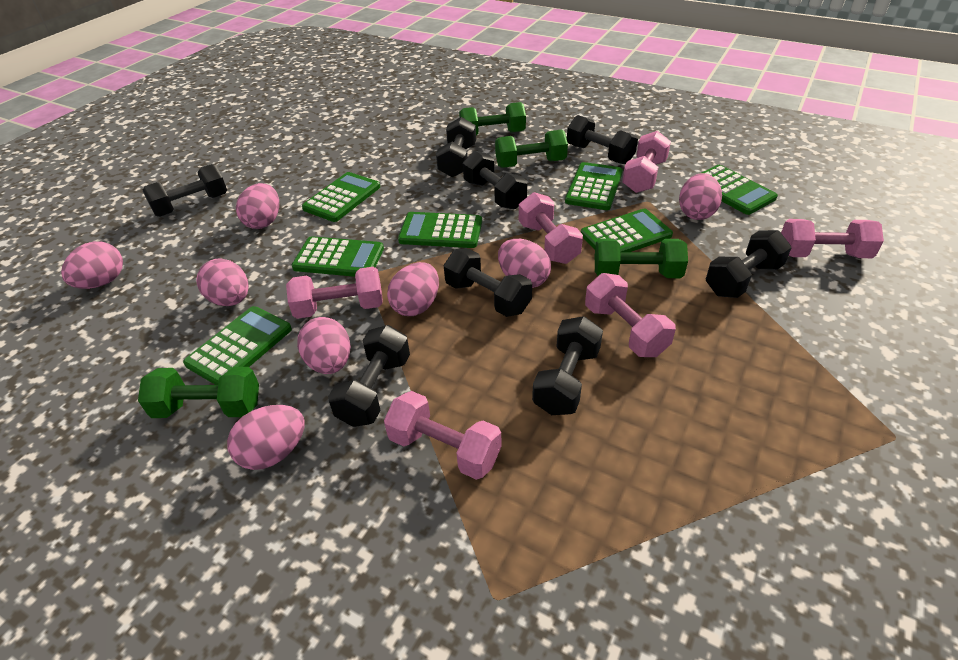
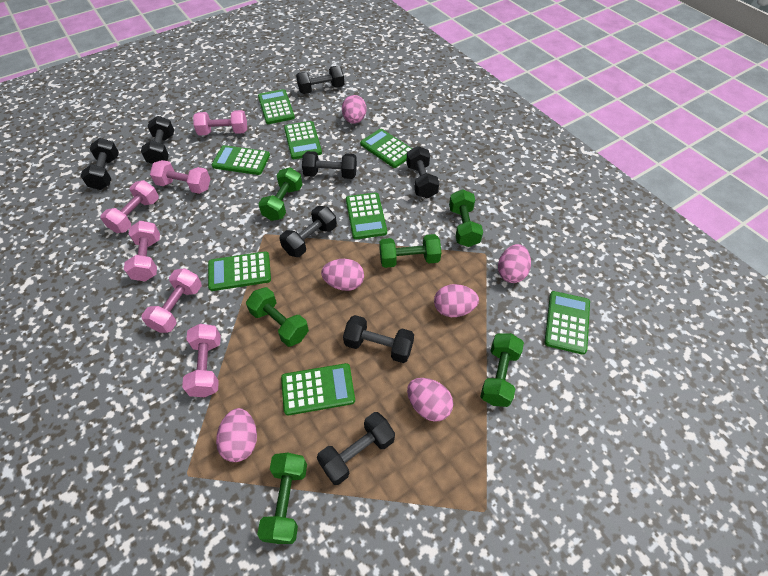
green calculator: [183,306,292,385] [292,236,384,277] [302,172,380,222] [398,212,482,248] [565,162,623,210] [581,209,673,252] [702,165,778,215] = 7 -> [208,251,271,291] [211,145,270,175] [258,89,295,124] [281,363,355,416] [284,121,322,159] [346,192,387,239] [360,129,412,168] [544,291,590,355] = 8
green dumbbell: [138,367,259,418] [459,102,526,136] [495,129,568,168] [595,239,688,278] = 4 -> [246,287,309,347] [257,453,307,544] [258,167,303,221] [379,234,442,268] [449,189,483,247] [480,333,524,407] = 6
pink egg: [61,241,123,289] [196,258,249,306] [227,405,305,470] [236,183,279,229] [297,317,351,374] [387,262,439,316] [498,239,551,288] [679,173,722,220] = 8 -> [216,408,257,462] [321,259,364,291] [342,95,366,124] [407,378,453,422] [434,284,479,317] [498,244,531,283] = 6

